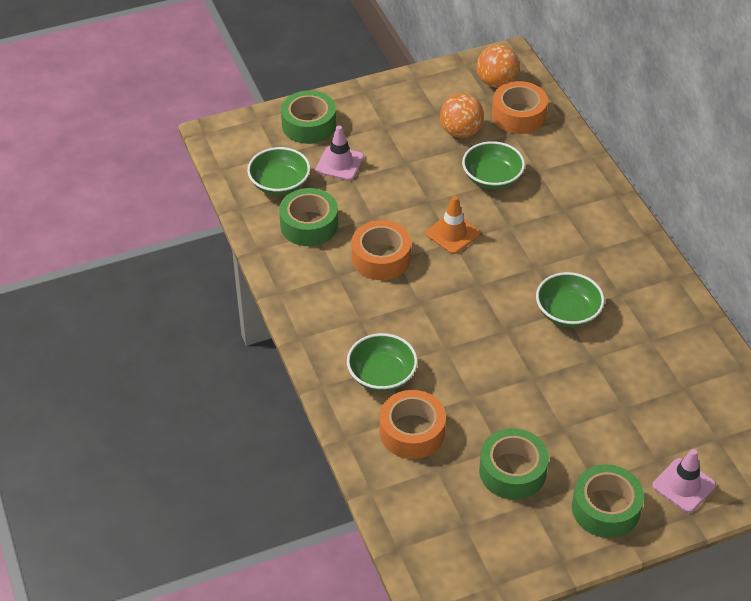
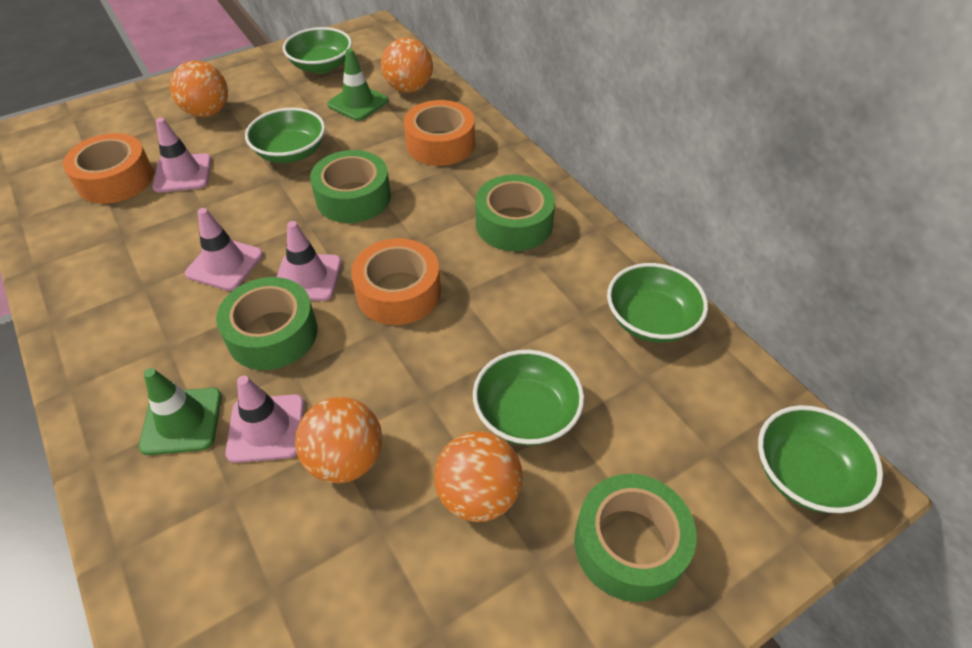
green bowl: [247,147,310,195] [347,333,418,392] [462,141,525,189] [536,272,604,327] = 4 -> [245,108,325,163] [283,27,352,74] [473,350,584,446] [607,263,708,343] [758,405,883,513] = 5
green traffic cone: none = 0 -> [139,368,222,455] [327,49,388,121] = 2
orange ball: [440,94,484,138] [477,45,519,88] = 2 -> [170,61,228,117] [295,397,382,483] [381,38,433,93] [434,431,523,522] = 4
orange traffic cone: [425,196,480,254] = 1 -> none = 0
pink traffic cone: [316,126,364,180] [652,449,716,513] = 2 -> [152,118,211,193] [185,208,263,291] [225,376,304,463] [277,221,342,301] = 4

